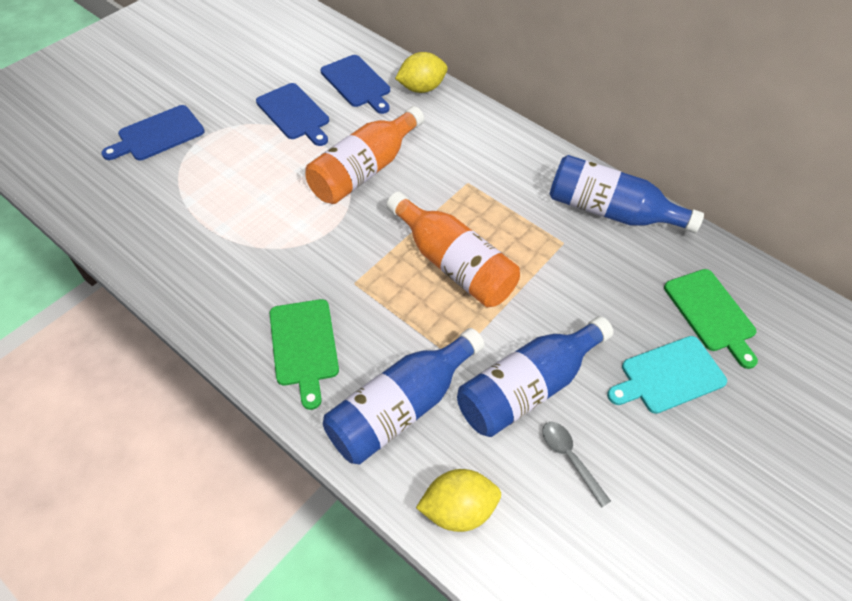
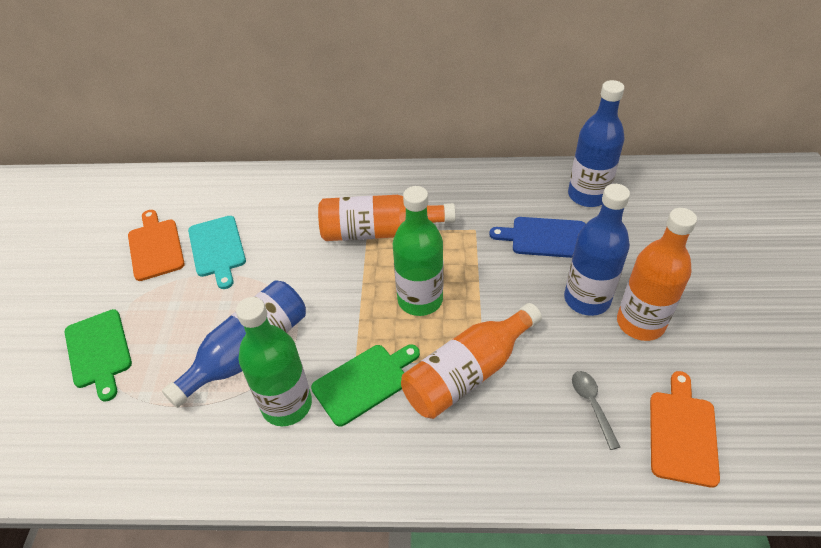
blue cutting board: [101,105,205,160] [256,83,329,146] [321,55,390,114] = 3 -> [489,217,585,258] = 1
green bottle: none = 0 -> [236,297,312,426] [393,186,444,316] = 2
orange bottle: [305,106,424,204] [386,192,520,307] = 2 -> [318,195,456,241] [401,303,542,419] [617,208,697,341] = 3
orange cutting board: none = 0 -> [128,210,185,281] [650,371,720,488] = 2
yellow lemon: [395,52,448,93] [416,469,501,532] = 2 -> none = 0

